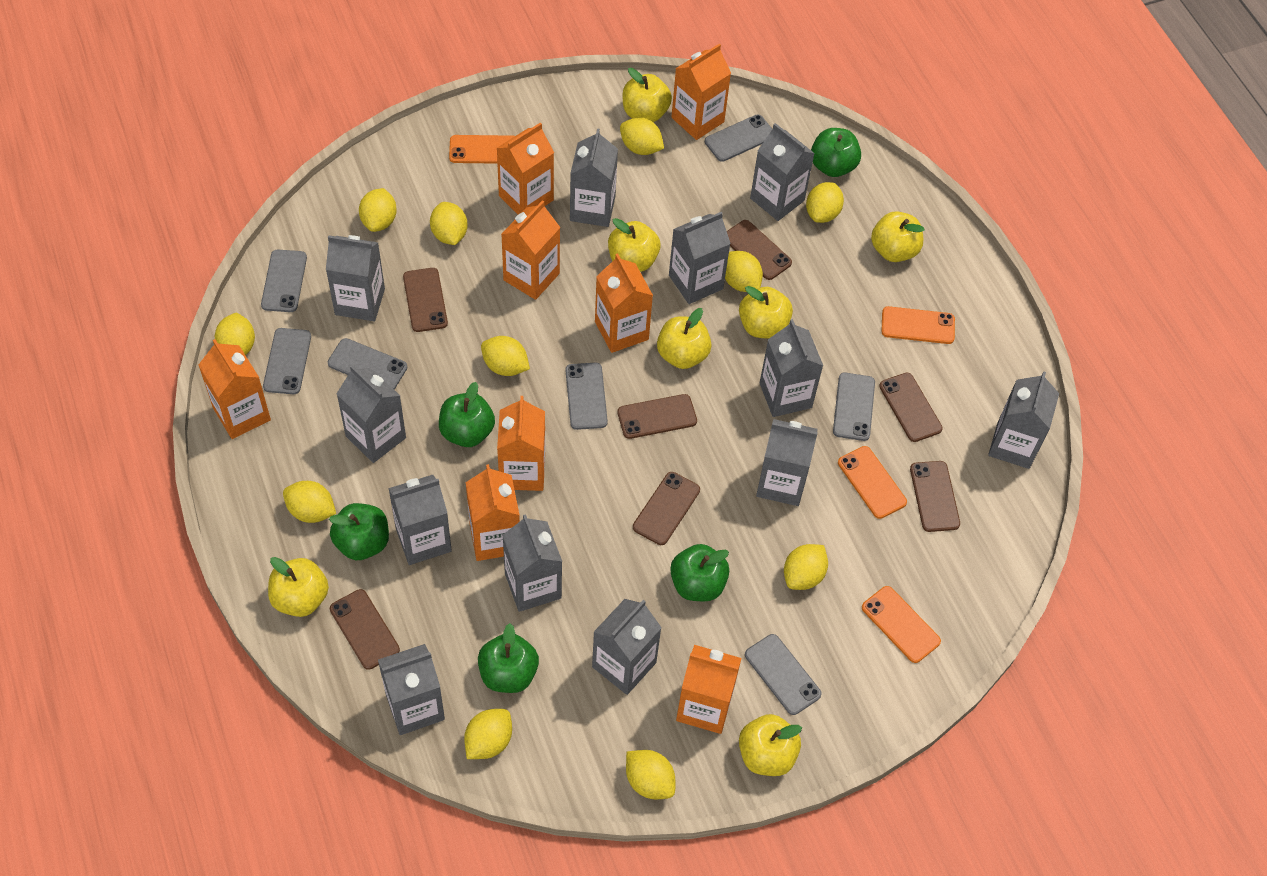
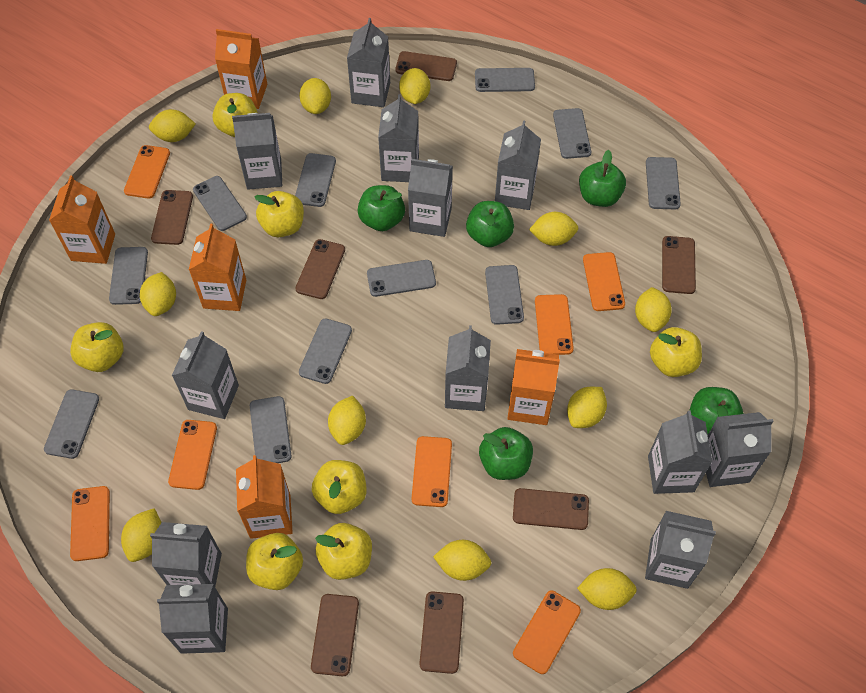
grey phone: [261,250,307,312] [263,328,311,394] [328,338,407,389] [566,363,608,430] [705,115,772,162] [745,634,822,715] [833,373,875,441] = 7 -> [44,389,99,459] [109,247,148,305] [193,176,247,231] [250,396,292,463] [295,153,336,207] [299,319,352,384] [367,260,436,297] [475,68,535,92] [485,265,524,325] [553,108,591,159] [646,157,681,209] = 11
orange carton: [198,339,271,439] [466,464,520,561] [497,123,554,214] [497,396,545,491] [501,200,560,300] [595,253,653,353] [671,44,731,140] [676,645,742,734] = 8 -> [49,176,115,264] [189,224,246,311] [215,29,267,109] [236,455,293,539] [507,349,560,425] = 5
orange phone: [449,135,515,164] [838,446,907,519] [862,586,941,663] [881,306,955,344] = 4 -> [70,486,110,561] [124,145,170,199] [168,420,217,490] [412,436,452,507] [513,591,581,674] [535,294,574,355] [583,252,625,311] = 7

